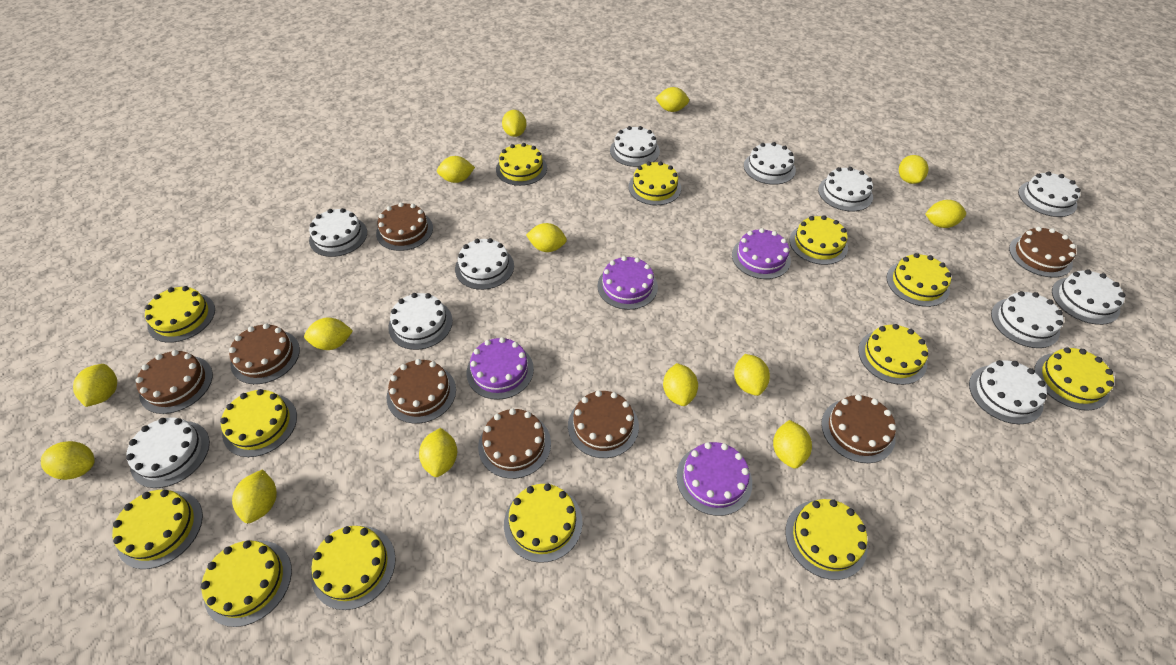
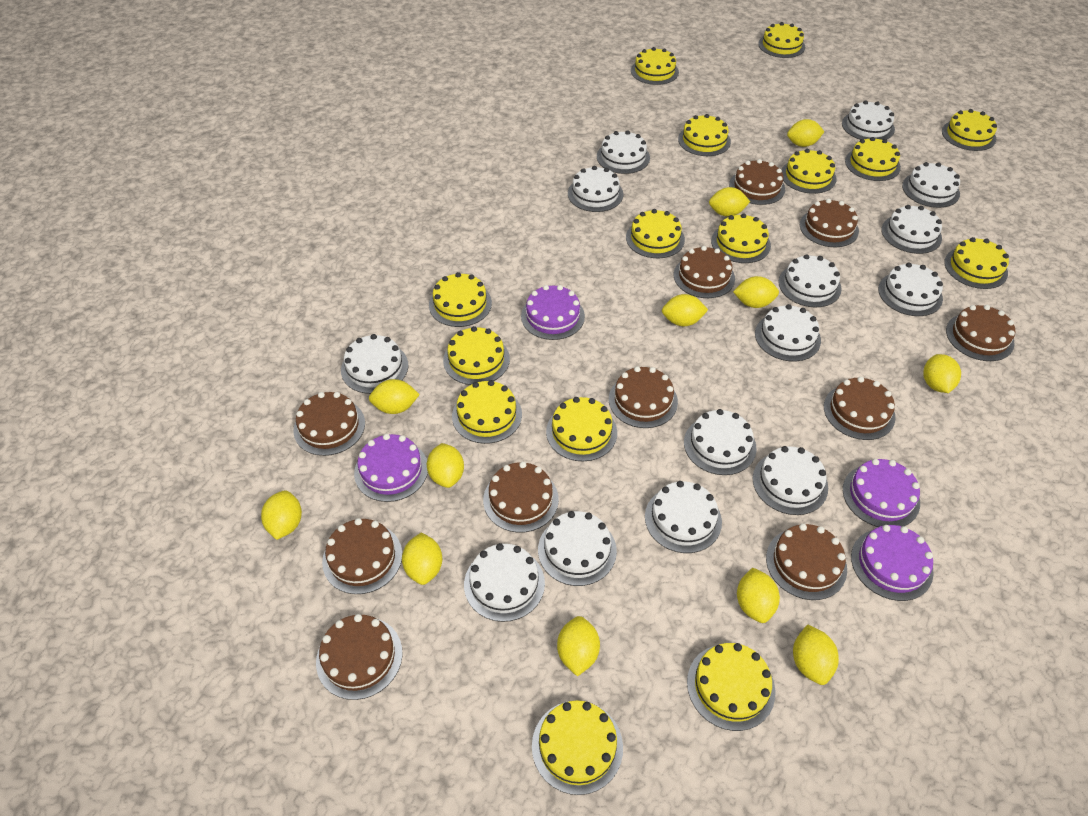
brown cake: [136,350,213,414] [229,323,300,384] [376,203,433,251] [387,359,456,424] [478,408,551,479] [568,390,639,458] [821,395,896,463] [1009,227,1076,278] = 8 -> [293,392,365,456] [316,614,403,700] [322,518,402,594] [483,462,559,533] [609,366,678,428] [674,246,735,298] [729,159,785,205] [766,524,847,600] [800,199,859,247] [824,377,896,440] [946,305,1015,361] = 11
white cake: [126,417,210,488] [309,208,367,257] [388,293,453,350] [455,238,514,290] [610,126,660,167] [744,142,796,185] [818,167,873,211] [969,360,1047,424] [991,291,1064,348] [1018,171,1081,217] [1052,270,1125,325] = 11 -> [341,334,408,394] [464,543,545,622] [538,511,617,586] [568,166,623,212] [597,130,650,174] [645,481,722,553] [684,409,757,475] [753,446,828,515] [755,304,821,361] [779,254,842,307] [842,100,895,140] [878,263,943,316] [881,205,942,254] [902,162,960,208] = 14
yellow cake: [112,490,203,569] [145,286,215,343] [201,540,292,627] [220,389,297,457] [311,526,396,610] [496,143,547,186] [504,484,583,563] [628,161,681,205] [785,499,868,580] [789,215,848,265] [858,324,928,385] [887,253,951,307] [1034,347,1114,411] = 13 -> [429,272,492,327] [443,326,510,385] [452,380,522,444] [532,700,623,795] [546,397,617,461] [626,209,685,258] [631,47,679,85] [678,114,731,156] [687,643,775,731] [711,213,771,263] [758,22,805,58] [782,149,836,194] [845,137,901,181] [942,109,997,151] [944,237,1009,289] = 15
yellow lemon: [41,441,95,480] [73,364,117,407] [232,469,277,523] [304,317,353,350] [419,428,457,477] [437,156,475,183] [502,110,527,137] [526,223,567,252] [656,87,689,112] [663,363,698,406] [734,354,770,396] [773,420,812,469] [899,155,929,184] [925,200,966,228] = 14 -> [261,490,302,540] [369,379,420,414] [402,533,442,585] [427,443,464,488] [557,616,600,676] [662,294,708,326] [709,187,750,217] [733,276,779,308] [737,567,780,623] [787,119,824,147] [793,624,839,685] [923,354,961,393] = 12

